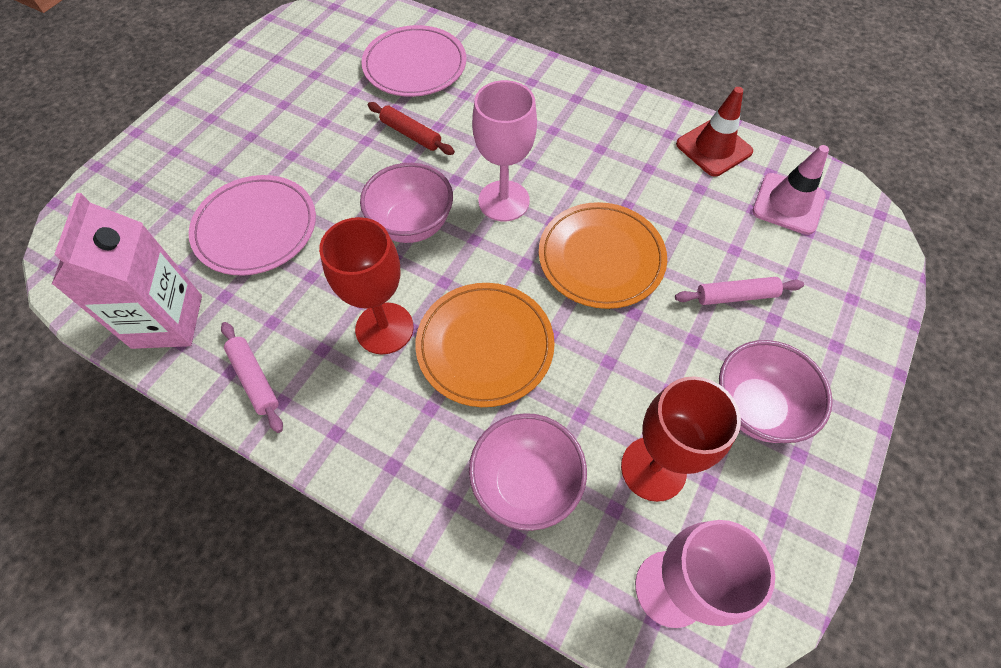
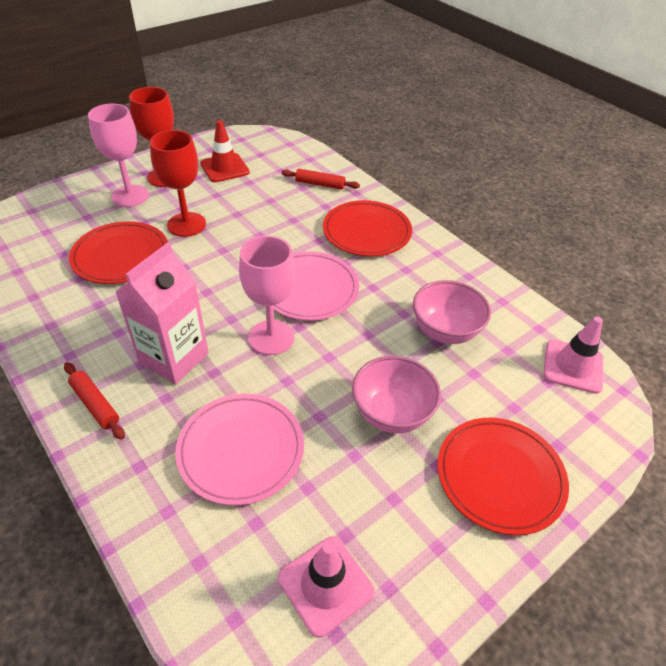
orange plate: [415,283,555,407] [539,202,667,309] = 2 -> none = 0
pink bowl: [360,163,453,243] [469,413,587,531] [719,340,833,443] = 3 -> [352,356,441,433] [413,280,491,344] = 2
pink rolling pin: [221,322,283,433] [675,277,804,305] = 2 -> none = 0
pink traffic cone: [752,145,829,235] = 1 -> [278,536,375,637] [543,316,603,394] = 2
red plate: none = 0 -> [69,221,168,284] [323,200,412,256] [438,418,569,535] = 3
red rolling pin: [368,102,455,155] = 1 -> [64,362,125,440] [281,169,360,190] = 2

